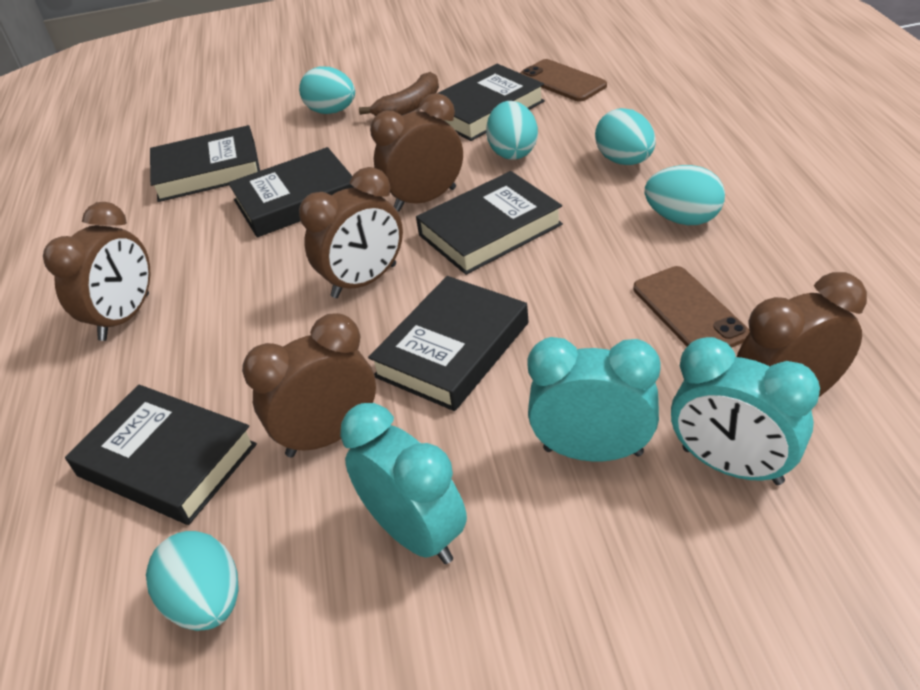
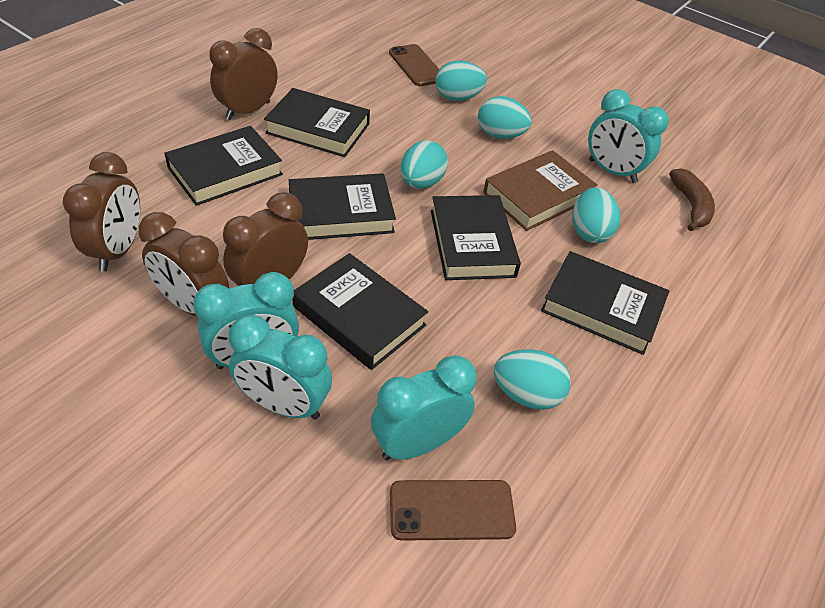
brown book: none = 0 -> [483,150,598,231] = 1
brown clock: [43,202,150,341] [242,313,376,457] [299,167,403,298] [370,93,463,211] [737,272,867,397] = 5 -> [63,152,140,272] [139,212,229,316] [209,28,278,120] [223,192,308,286] = 4
turquoise clock: [340,403,467,564] [527,337,661,462] [671,337,820,485] = 3 -> [193,272,299,369] [229,314,332,420] [371,355,477,460] [588,89,669,183] = 4

